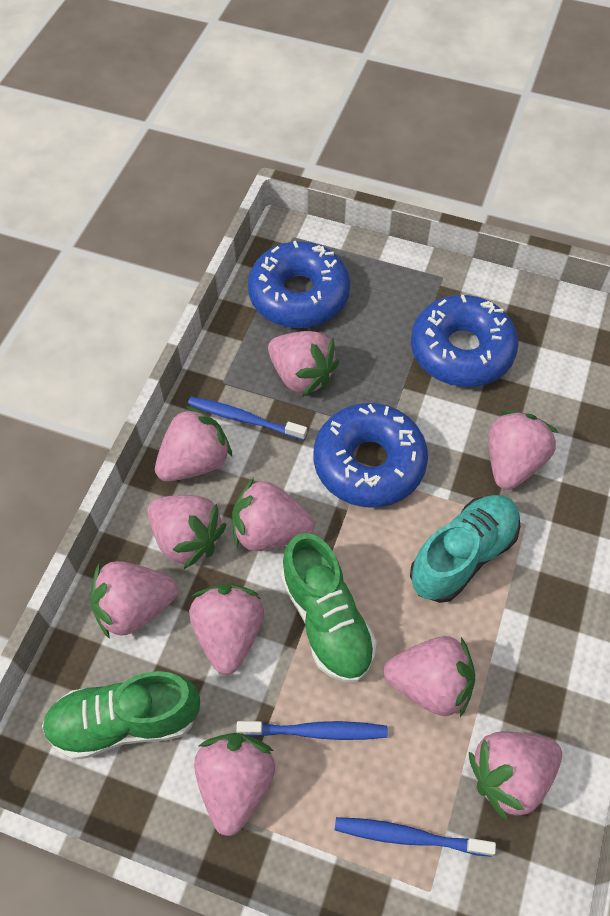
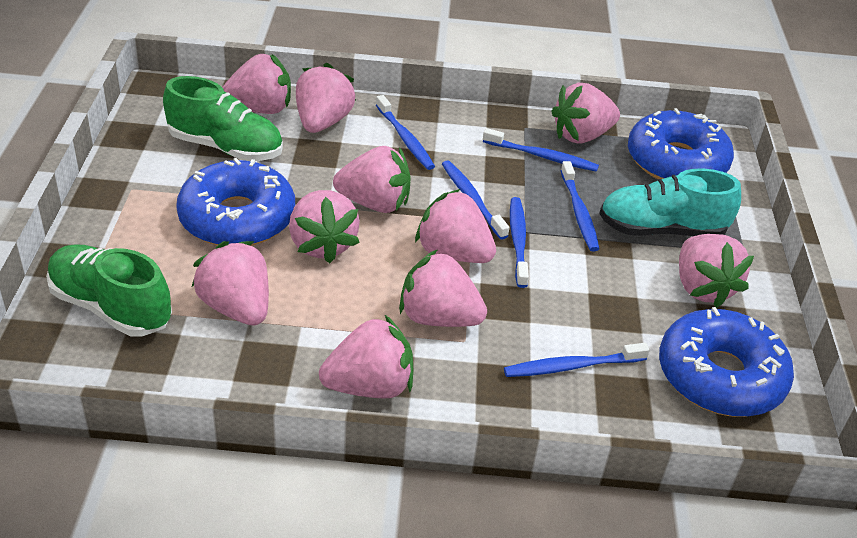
blue toothbrush: [188,397,307,440] [236,721,388,740] [335,817,496,857] = 3 -> [376,95,435,170] [442,160,509,240] [483,128,599,172] [504,343,650,377] [510,197,529,288] [560,161,599,251] = 6

